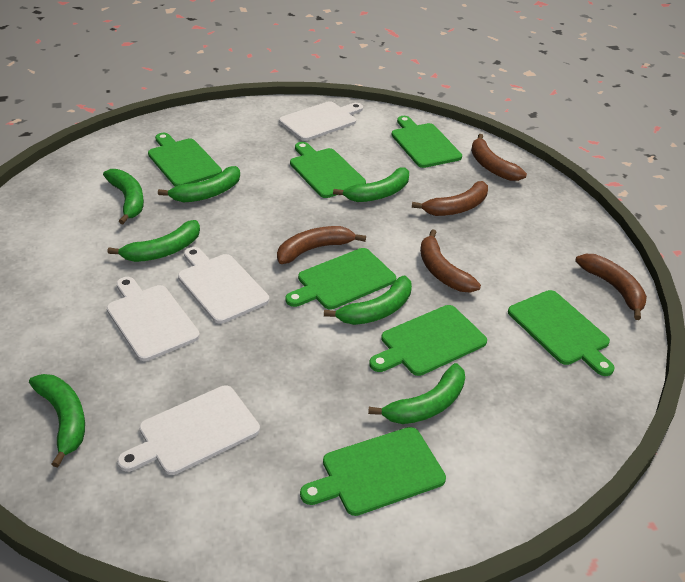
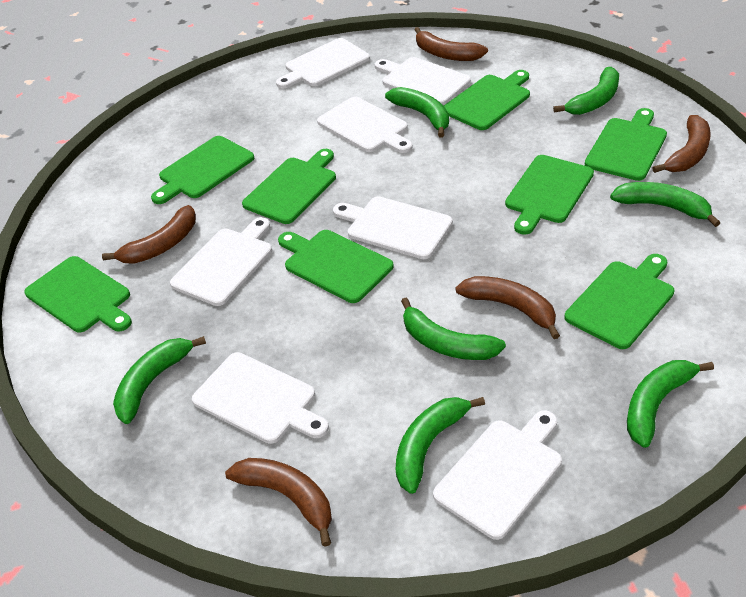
green cutting board: [148,133,222,187] [286,248,396,310] [290,142,366,198] [300,427,446,516] [369,305,487,376] [392,116,462,168] [508,290,614,376] = 7 -> [24,256,132,333] [151,136,254,204] [242,149,336,224] [278,230,394,303] [444,70,530,130] [505,155,594,235] [565,254,674,349] [585,108,667,181] = 8
white cutting board: [106,277,200,361] [117,385,260,475] [178,247,269,324] [279,101,363,141] = 4 -> [170,217,272,306] [192,352,329,444] [276,38,370,88] [317,97,412,153] [333,196,453,259] [375,57,471,105] [433,410,562,540] = 7

